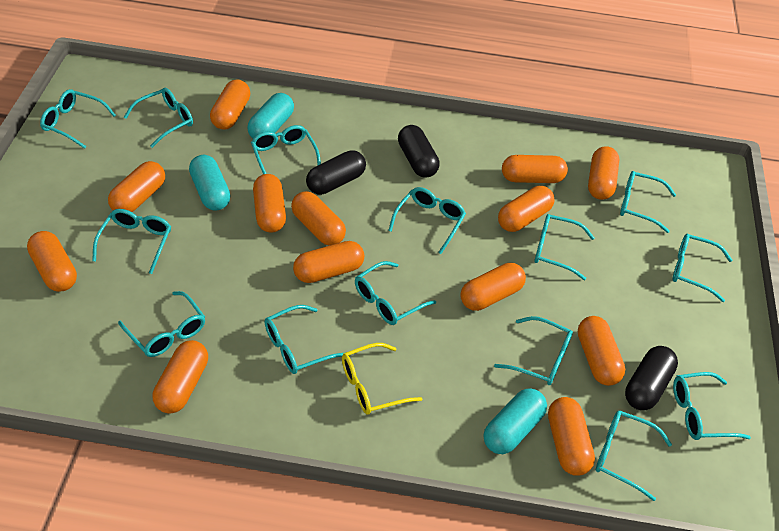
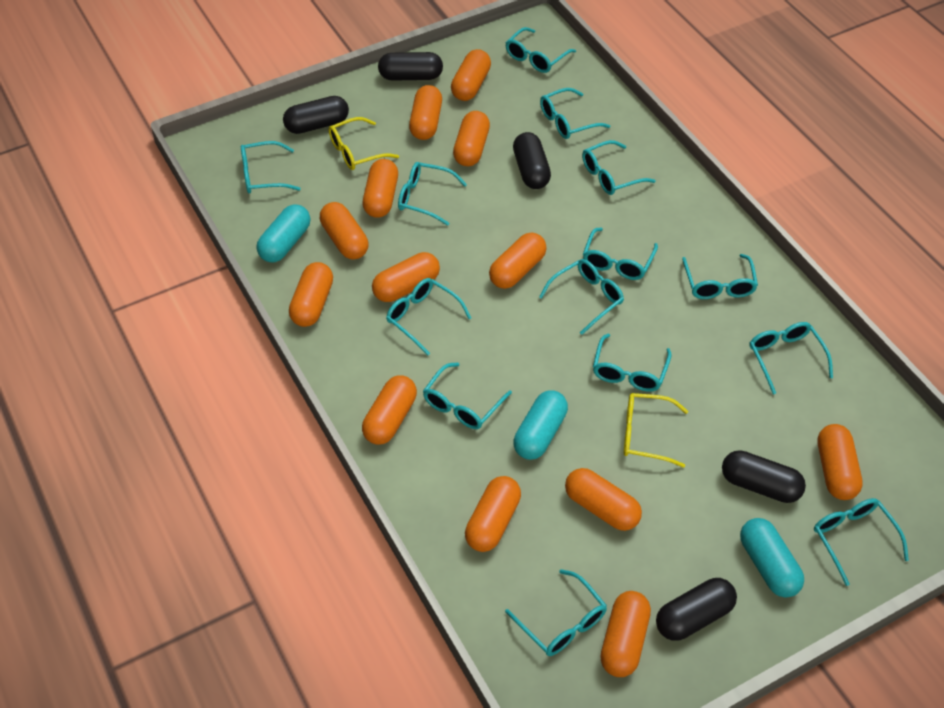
black capsule: [306,150,366,195] [398,125,439,178] [625,346,678,410] = 3 -> [283,96,349,134] [378,52,443,81] [513,132,551,189] [656,578,737,641] [722,450,806,503] = 5
yellow glasses: [342,343,422,415] = 1 -> [329,117,399,170] [624,393,688,468] = 2

